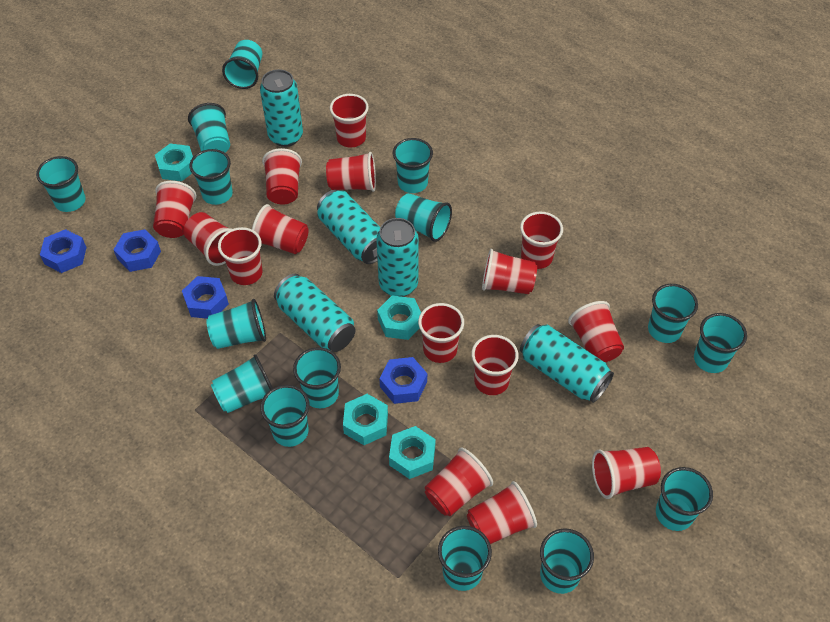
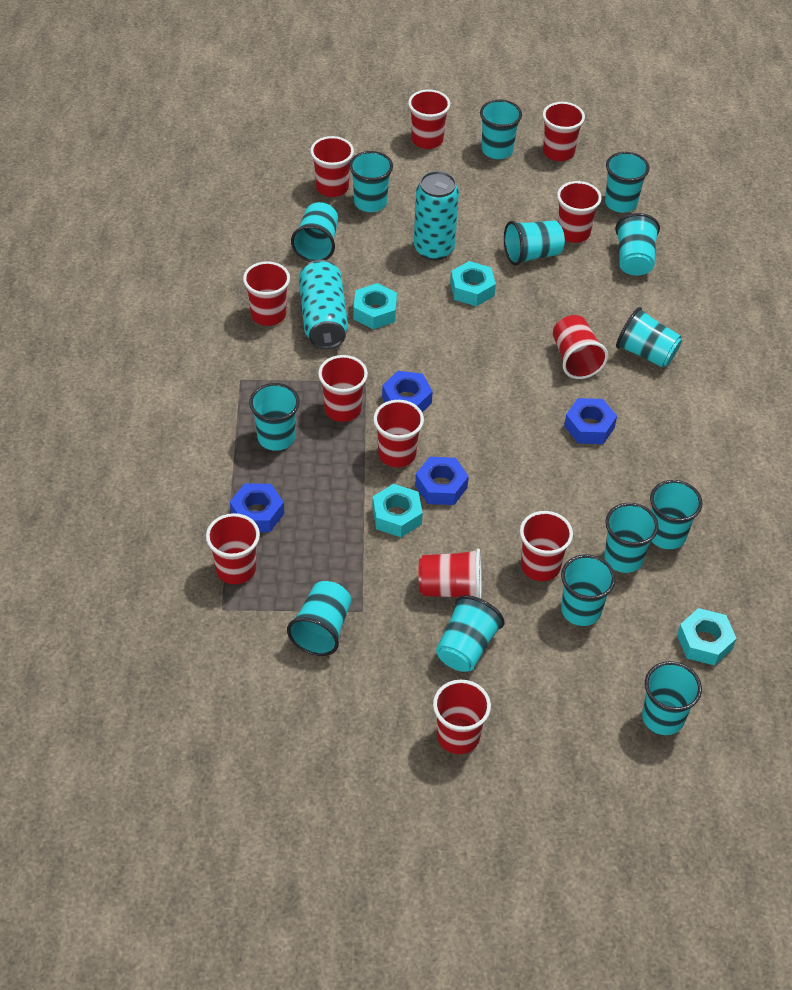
red cup: [153,181,196,238] [183,212,231,266] [218,227,262,285] [252,204,309,254] [262,148,302,205] [326,152,376,192] [330,94,369,148] [418,303,464,363] [425,448,493,516] [467,481,537,544] [471,335,519,395] [482,249,537,294] [520,211,563,269] [568,301,624,362] [592,447,661,499] = 15 -> [206,513,260,584] [243,261,290,326] [310,136,354,197] [318,355,368,422] [373,400,424,468] [408,89,450,149] [419,548,482,599] [433,680,491,754] [520,511,573,581] [543,102,585,161] [553,315,608,379] [557,181,602,243] = 12
turquoise can: [260,69,303,147] [274,274,356,352] [317,190,380,264] [376,218,419,297] [520,324,614,403] = 5 -> [299,260,348,349] [414,171,459,261] = 2
turquoise cup: [36,156,86,212] [188,103,230,153] [190,149,233,205] [206,299,266,349] [211,354,273,413] [222,40,262,89] [260,385,309,447] [293,347,341,408] [393,138,433,193] [395,193,452,242] [438,526,492,591] [540,528,594,594] [648,284,698,343] [656,467,713,531] [694,313,747,373] = 15 -> [249,383,300,451] [287,581,351,656] [291,202,338,262] [349,151,393,212] [436,595,505,672] [480,100,522,159] [504,221,565,266] [561,555,616,626] [604,503,659,573] [605,152,650,213] [615,213,660,276] [616,307,682,368] [642,661,702,735] [650,480,703,549] = 14

